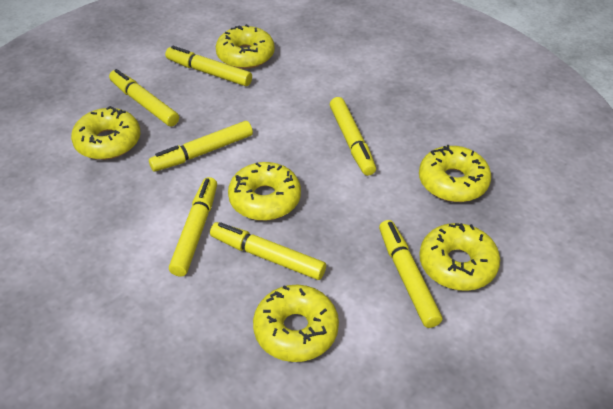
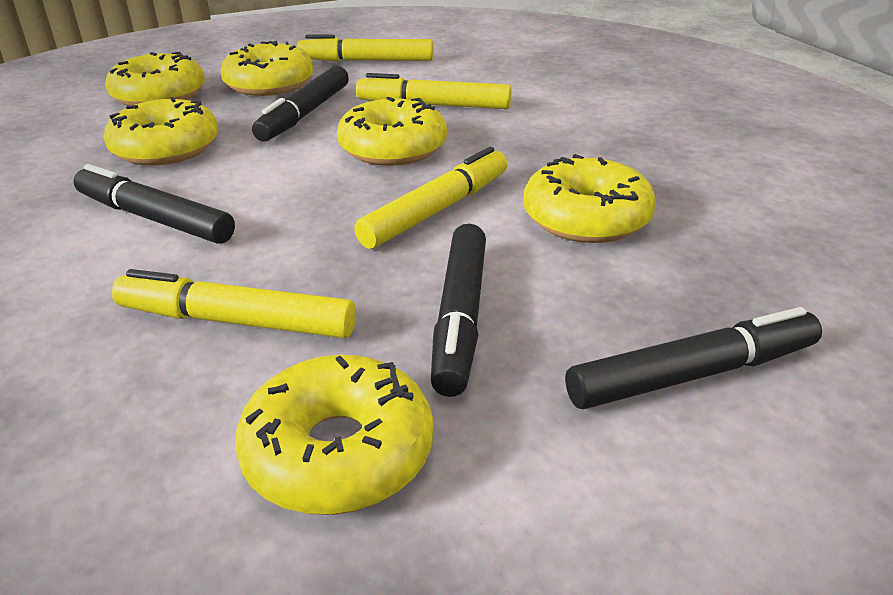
black marker: none = 0 -> [73,164,235,244] [252,66,349,141] [431,224,486,397] [565,307,822,409] = 4
yellow marker: [109,69,179,126] [149,121,253,172] [165,46,252,86] [169,177,217,277] [210,222,326,280] [330,97,376,176] [379,220,442,328] = 7 -> [112,269,356,338] [297,35,433,62] [354,147,508,249] [356,73,512,109] = 4

